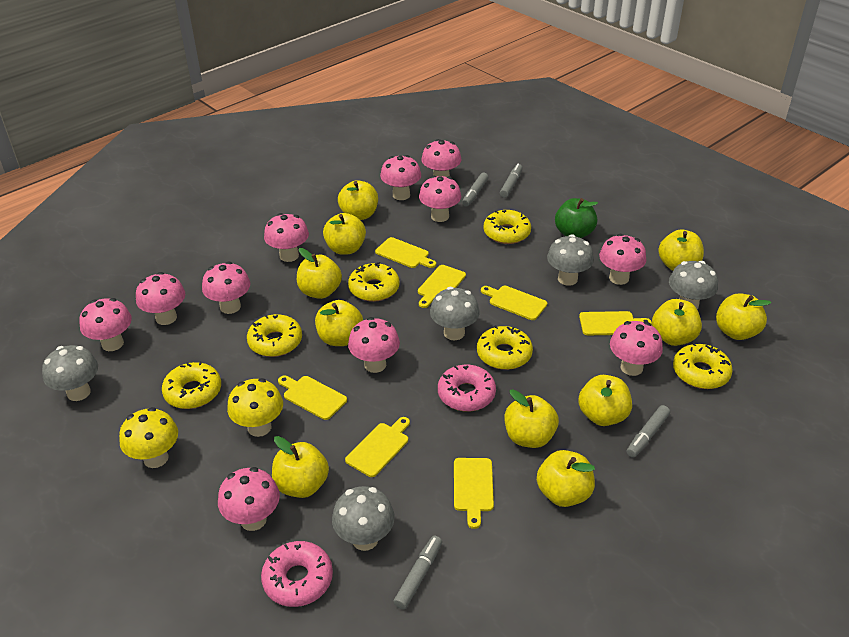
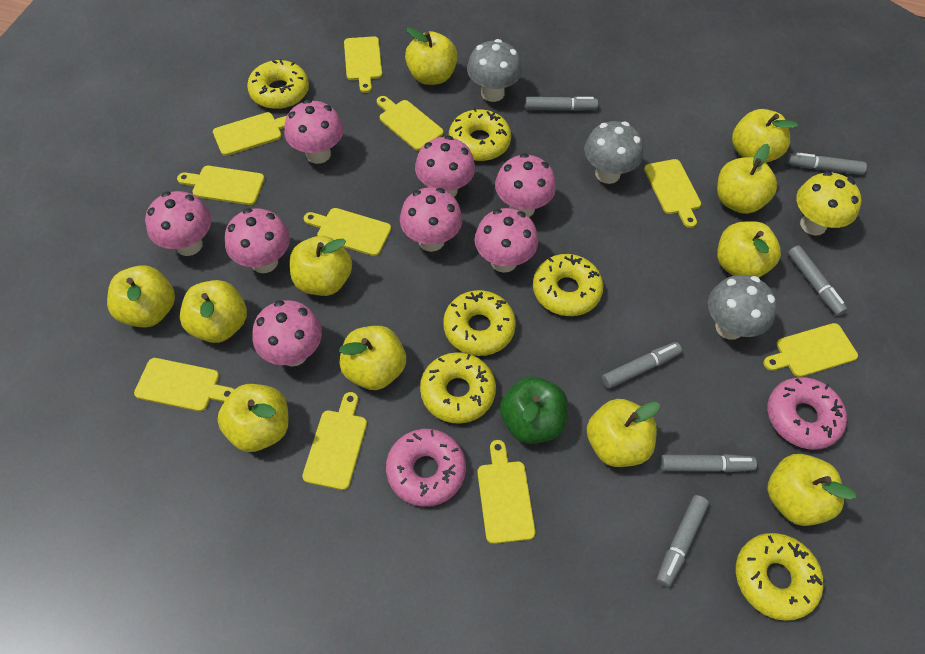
grey marker: [393,536,442,609] [462,173,488,207] [500,164,523,198] [626,405,670,458] = 4 -> [525,97,598,111] [602,342,682,389] [657,495,709,587] [660,454,757,473] [787,153,867,175] [788,245,848,316] = 6
grey mushroom: [42,345,98,401] [332,486,395,551] [430,287,480,340] [547,234,594,286] [669,261,718,310] = 5 -> [467,39,522,102] [584,121,643,184] [708,275,777,340] = 3
pink mushroom: [79,298,132,351] [136,272,185,325] [202,261,250,314] [218,467,280,531] [264,213,309,262] [348,317,400,373] [380,155,421,200] [419,176,461,222] [422,139,461,177] [599,234,646,285] [610,321,663,376] = 11 -> [145,191,211,256] [225,208,290,273] [252,300,322,367] [284,100,343,164] [400,187,462,252] [415,136,475,197] [475,208,538,273] [495,153,556,217] = 8
yellow cutting board: [278,376,347,420] [345,417,410,477] [375,237,436,268] [418,265,466,308] [454,458,494,529] [481,286,547,320] [579,311,652,335] = 7 -> [134,358,234,412] [177,166,265,205] [213,112,287,156] [302,392,367,490] [304,208,391,256] [344,36,382,93] [377,96,444,151] [477,440,535,544] [644,159,701,228] [763,323,858,377] = 10
yellow mushroom: [119,407,178,468] [227,378,283,437] = 2 -> [796,171,862,236] = 1

